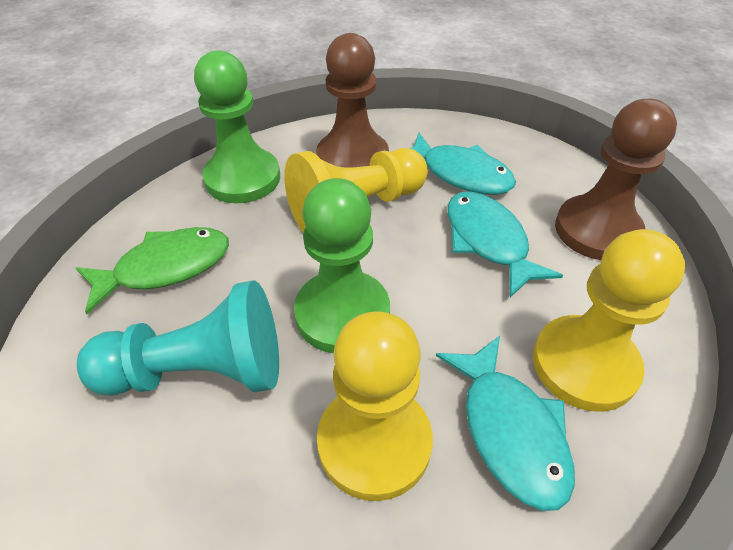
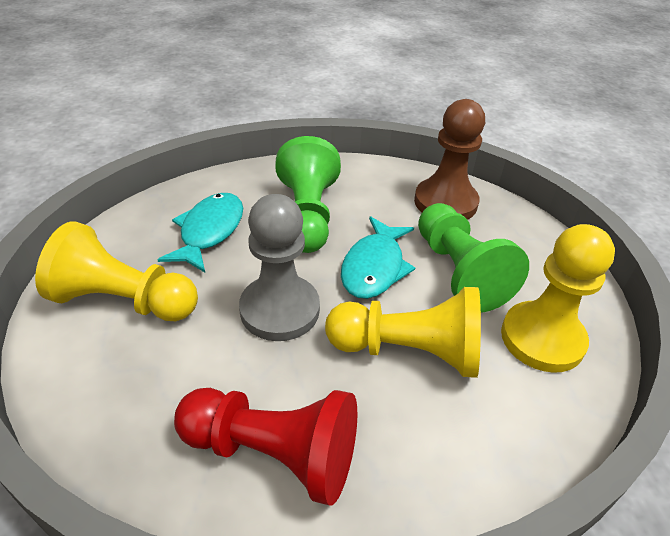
brown pawn: [316,33,389,168] [555,99,677,260] = 2 -> [414,99,485,220] = 1
green fish: [76,227,229,314] = 1 -> none = 0
grey pawn: none = 0 -> [239,194,320,341] = 1
red pawn: none = 0 -> [174,388,357,505] = 1
turquoise fish: [409,133,516,195] [436,336,575,511] [447,191,563,297] = 3 -> [157,193,243,272] [341,216,415,299] = 2
turquoise pawn: [77,281,279,396] = 1 -> none = 0

